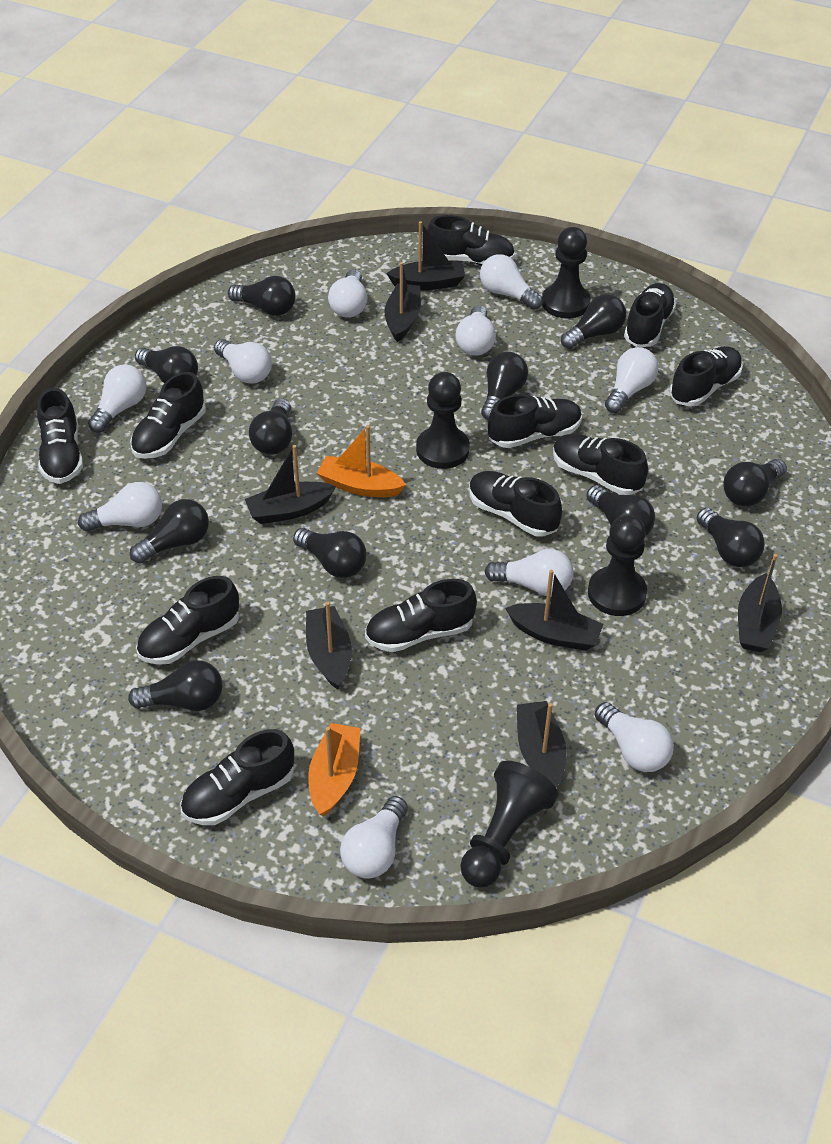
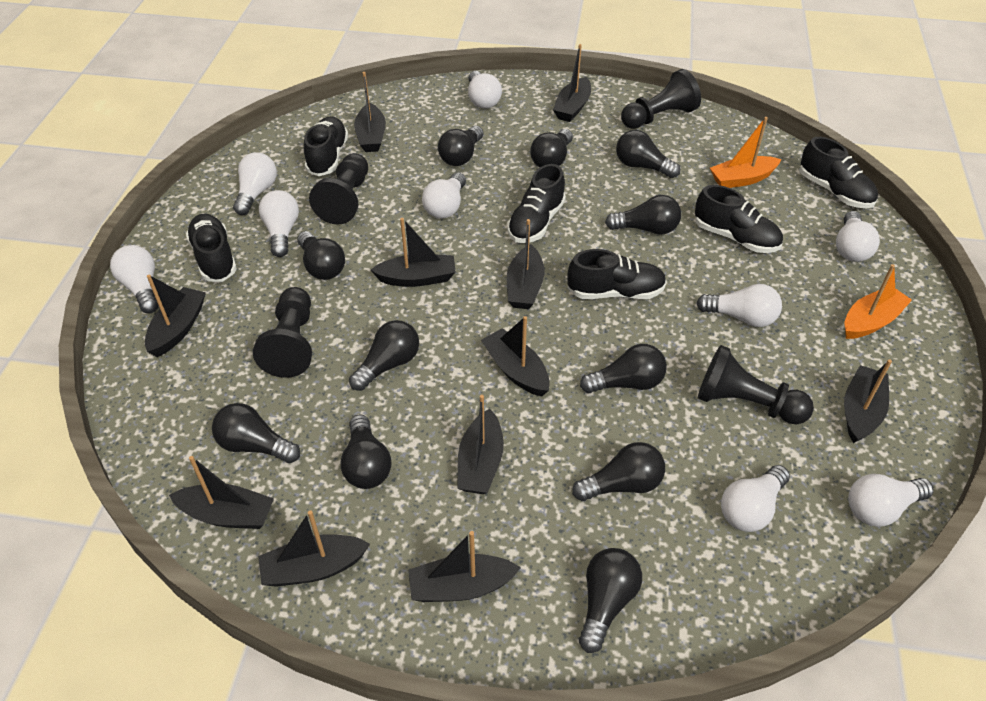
black boat: [245,445,336,524] [306,602,352,690] [384,262,421,342] [386,221,465,290] [505,570,604,651] [517,701,567,787] [738,554,782,652] = 7 -> [145,275,206,357] [169,456,274,529] [258,510,370,587] [354,72,386,152] [371,218,455,287] [408,531,521,602] [457,395,504,494] [481,316,550,396] [507,219,544,309] [553,44,591,122] [844,359,892,443] = 11
black shoe: [37,388,83,484] [130,372,206,459] [136,576,239,665] [180,729,294,825] [365,579,477,652] [427,215,515,265] [469,471,562,537] [488,394,582,448] [553,434,648,495] [624,283,676,347] [670,346,743,407] = 11 -> [186,214,237,282] [304,116,348,176] [507,164,566,243] [567,249,667,299] [695,185,783,253] [800,137,878,208] = 6
white light bulb: [78,482,162,532] [88,365,146,433] [214,339,272,384] [328,269,368,318] [340,796,408,879] [456,305,496,356] [480,254,543,310] [484,549,573,596] [595,702,674,772] [605,347,659,413] = 10 -> [110,245,159,313] [233,152,277,215] [259,190,299,257] [422,172,466,219] [468,71,502,109] [697,284,782,327] [721,465,790,532] [836,211,880,262] [848,474,934,527] = 9

